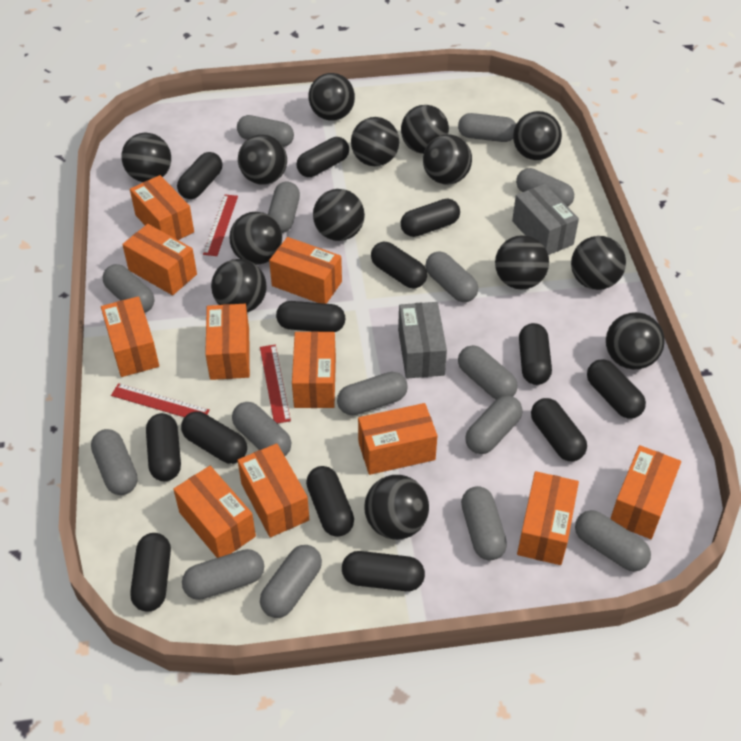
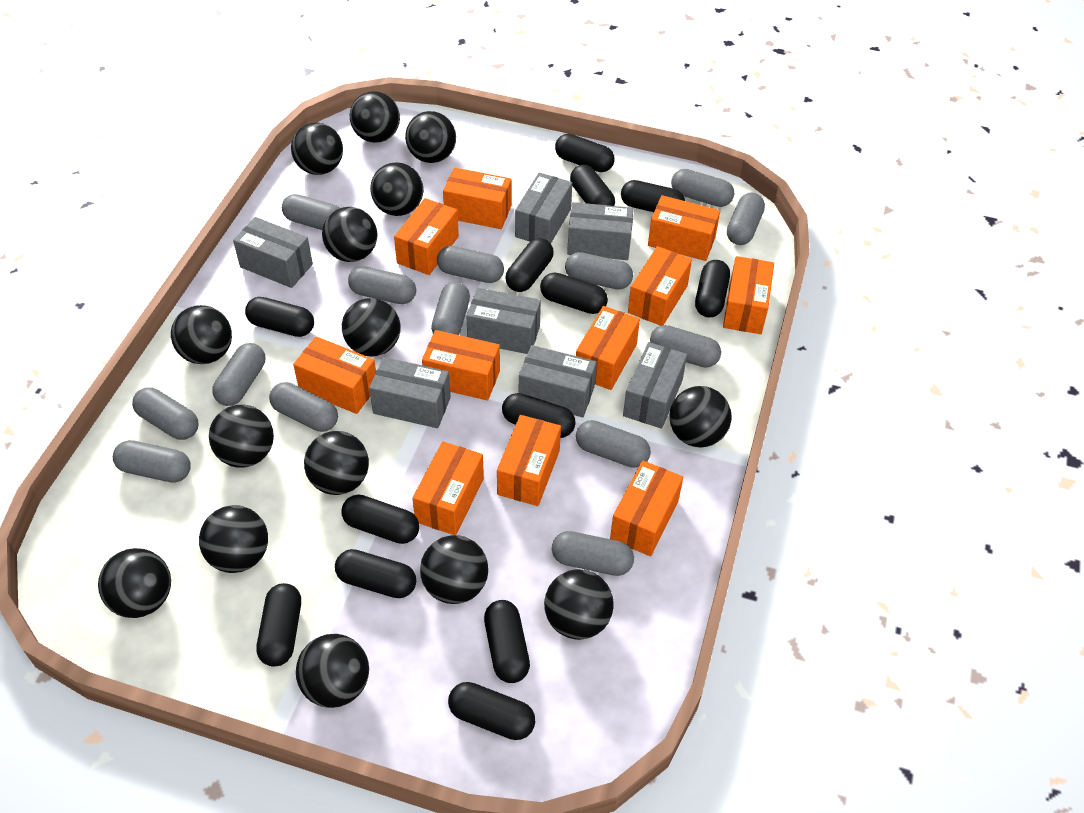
black ball: [122,133,171,182] [211,259,266,312] [229,212,282,265] [238,135,287,185] [309,73,355,121] [313,189,365,241] [351,117,399,166] [364,475,429,540] [401,105,449,154] [423,134,472,184] [495,235,549,290] [513,111,562,160] [571,236,626,290] [606,312,665,369] = 14 -> [98,548,171,618] [171,305,232,364] [199,505,268,573] [209,405,274,467] [291,123,343,175] [296,634,369,708] [304,431,369,495] [322,207,377,262] [342,298,401,357] [350,91,400,143] [370,162,423,216] [405,111,456,163] [420,535,488,604] [544,569,614,640] [669,386,732,448] = 15
grey box: [398,302,447,379] [512,184,579,255] = 2 -> [233,217,313,288] [369,357,451,428] [466,288,541,354] [515,173,572,244] [519,345,597,417] [567,202,634,260] [623,342,687,429] = 7
grey capsule: [91,429,137,495] [103,264,154,313] [182,549,264,600] [232,402,291,456] [237,115,294,147] [260,545,322,618] [268,181,300,233] [337,372,408,415] [425,252,478,302] [458,113,516,142] [458,345,517,400] [461,486,507,560] [465,395,523,454] [516,168,574,207] [575,510,651,571] = 15 -> [113,440,191,483] [132,388,198,440] [212,343,265,406] [269,382,338,432] [282,194,340,230] [348,266,416,304] [431,282,470,335] [437,246,504,283] [552,531,634,576] [565,252,633,289] [576,420,651,468] [650,325,721,367] [671,169,734,207] [727,193,765,245] = 14
red ruler: [111,383,210,417] [203,194,238,256] [260,345,291,423] = 3 -> none = 0

